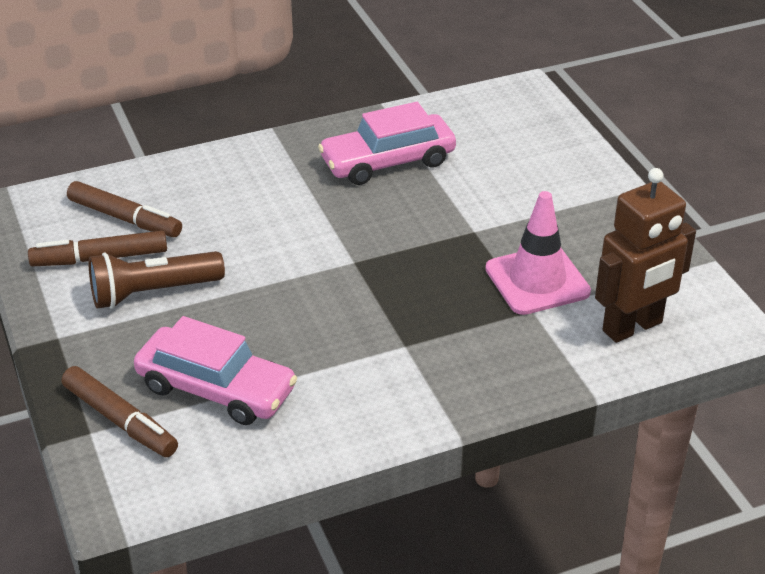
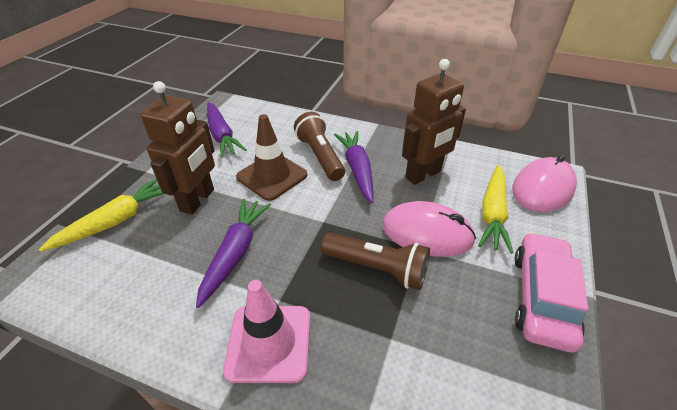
brown flashlight: [89,251,225,309] = 1 -> [294,112,345,181] [321,232,430,290] = 2
brown marker: [28,231,167,266] [62,366,178,457] [67,181,182,237] = 3 -> none = 0
brown robot: [595,168,696,343] = 1 -> [140,81,215,215] [402,59,466,185] = 2
brown traffic cone: none = 0 -> [236,114,307,201] = 1
pink car: [134,316,297,425] [318,102,456,185] = 2 -> [514,232,588,352] = 1
pink mouse: none = 0 -> [383,201,476,257] [512,155,577,213] = 2
purple carrot: none = 0 -> [196,199,271,308] [207,102,246,158] [334,131,373,203] = 3
yellow carrot: none = 0 -> [38,179,163,252] [478,165,513,254] = 2

